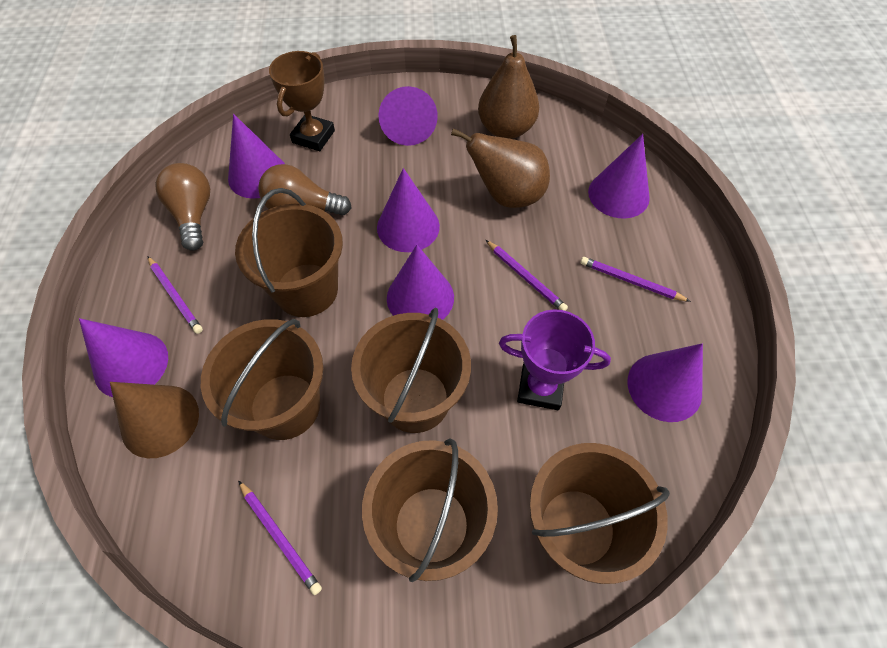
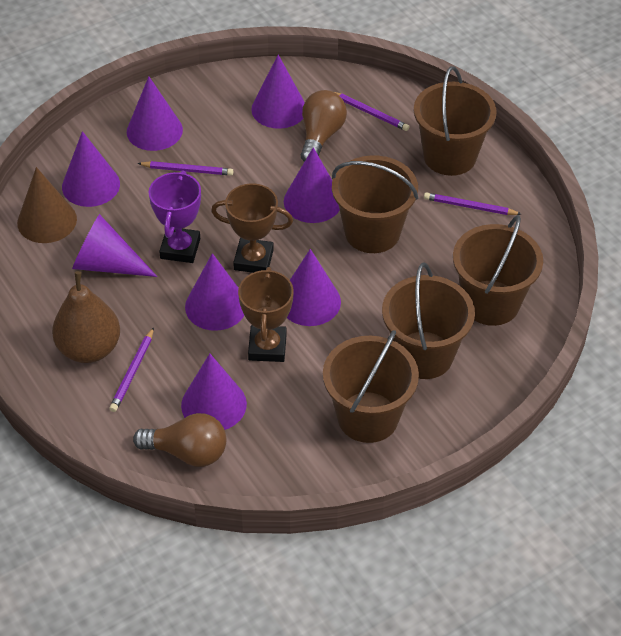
brown pear: [451,128,550,208] [478,35,539,139] = 2 -> [52,271,120,363] = 1
brown trophy: [269,51,335,151] = 1 -> [211,183,293,273] [238,267,294,362] = 2
purple cone: [79,318,168,397] [228,114,285,199] [377,168,440,252] [378,86,438,146] [387,245,454,320] [588,134,650,218] [627,343,703,422] = 7 -> [62,131,120,207] [72,214,158,277] [127,76,183,151] [181,353,247,430] [185,253,244,331] [251,55,305,129] [284,147,340,223] [287,249,341,326] = 8

